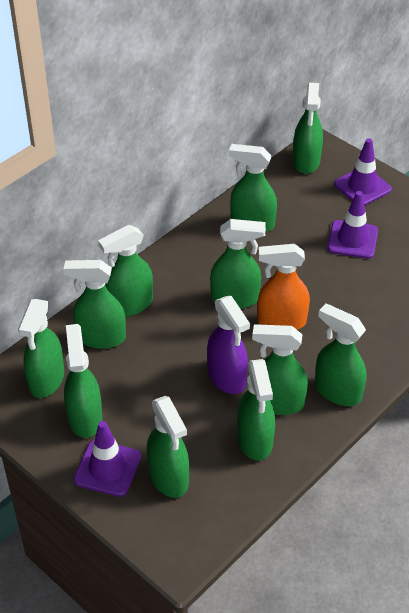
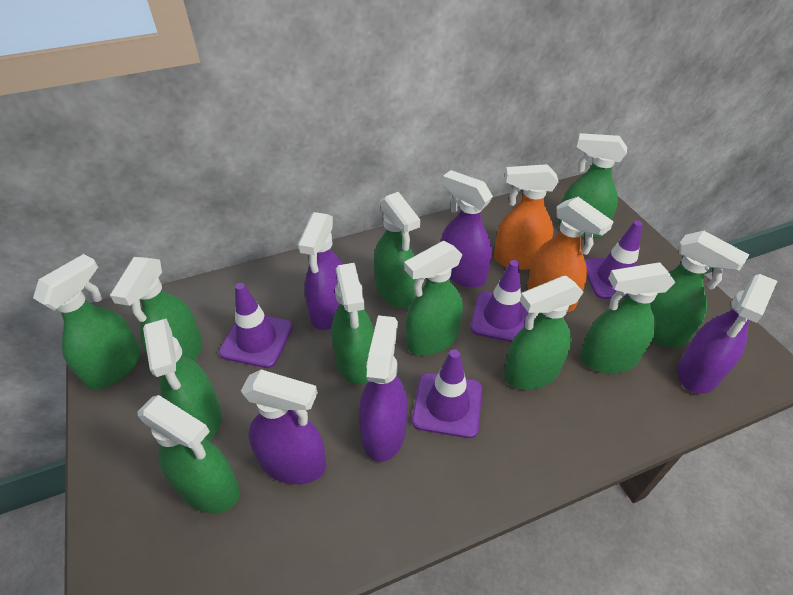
orange spray bottle: [257,244,310,330] = 1 -> [494,164,559,270] [527,197,614,312] = 2
purple spray bottle: [207,296,250,394] = 1 -> [241,370,326,484] [298,212,343,330] [359,315,408,462] [441,170,493,288] [678,274,777,394] = 5
purple traffic cone: [74,421,141,497] [327,191,378,259] [334,138,392,206] = 3 -> [219,283,293,368] [412,349,483,438] [470,260,529,342] [585,221,642,299] = 4

